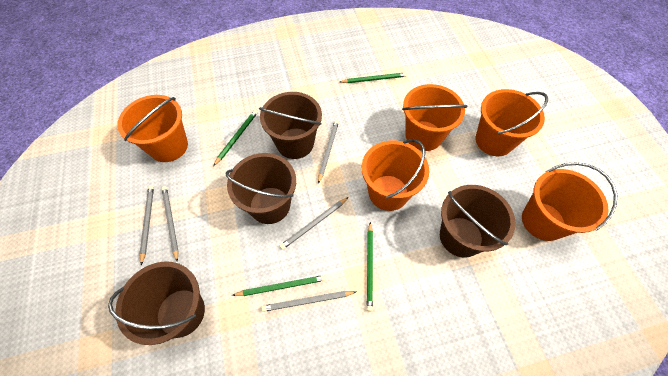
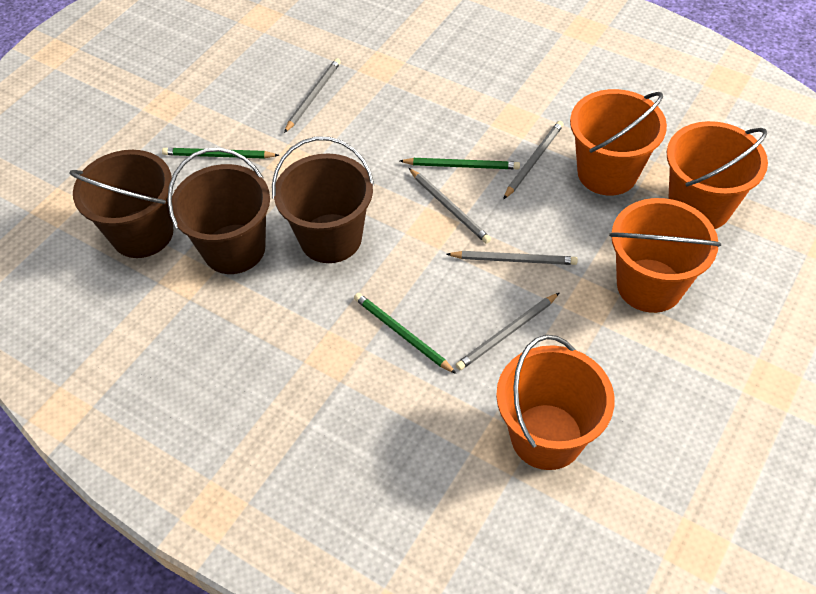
brown bucket: [108,261,205,345] [225,153,296,224] [259,92,322,159] [440,185,516,257] = 4 -> [69,150,174,258] [167,148,270,274] [272,137,374,263] = 3
green pencil: [214,110,258,166] [232,275,326,296] [340,72,407,83] [366,222,373,311] = 4 -> [162,148,279,159] [354,293,456,374] [400,158,520,169] = 3
orange bucket: [117,95,188,162] [362,139,429,211] [402,84,467,151] [476,89,548,156] [522,162,617,241] = 5 -> [496,335,615,470] [570,89,667,195] [609,198,721,313] [667,121,768,229] = 4

